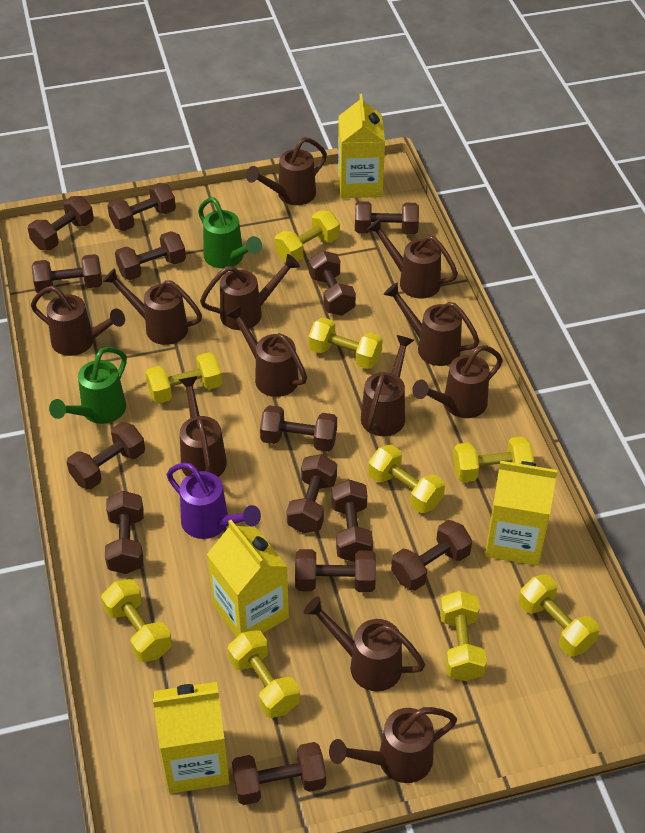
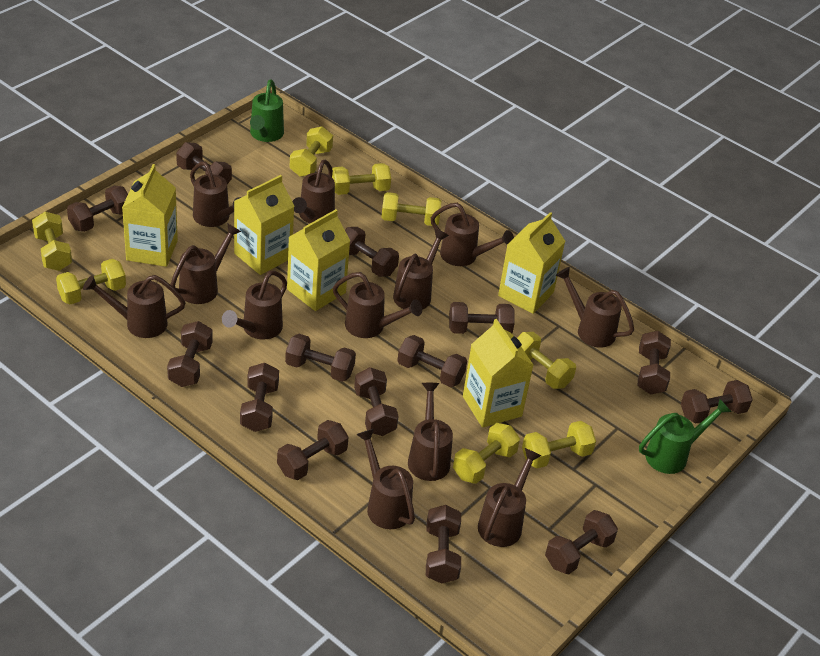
purple watering can: [167,463,261,539] = 1 -> none = 0
yellow carton: [153,682,230,794] [207,520,289,637] [338,94,385,198] [485,461,558,566] = 4 -> [122,164,178,267] [234,175,294,275] [287,209,350,311] [463,319,533,428] [498,212,565,314] = 5
yellow dumbbell: [101,579,172,662] [145,352,222,404] [228,630,300,718] [275,210,340,262] [308,317,383,369] [368,445,445,513] [440,591,487,681] [453,436,534,482] [518,574,600,657] = 9 -> [32,212,72,271] [56,259,126,304] [290,126,333,177] [332,163,391,195] [381,192,441,226] [453,423,520,484] [517,332,576,389] [522,421,596,468] = 8

